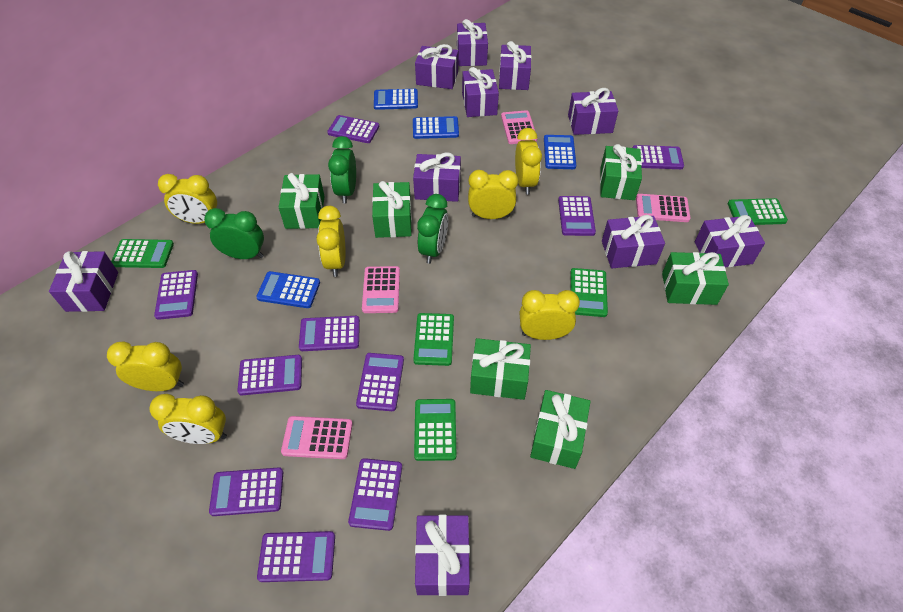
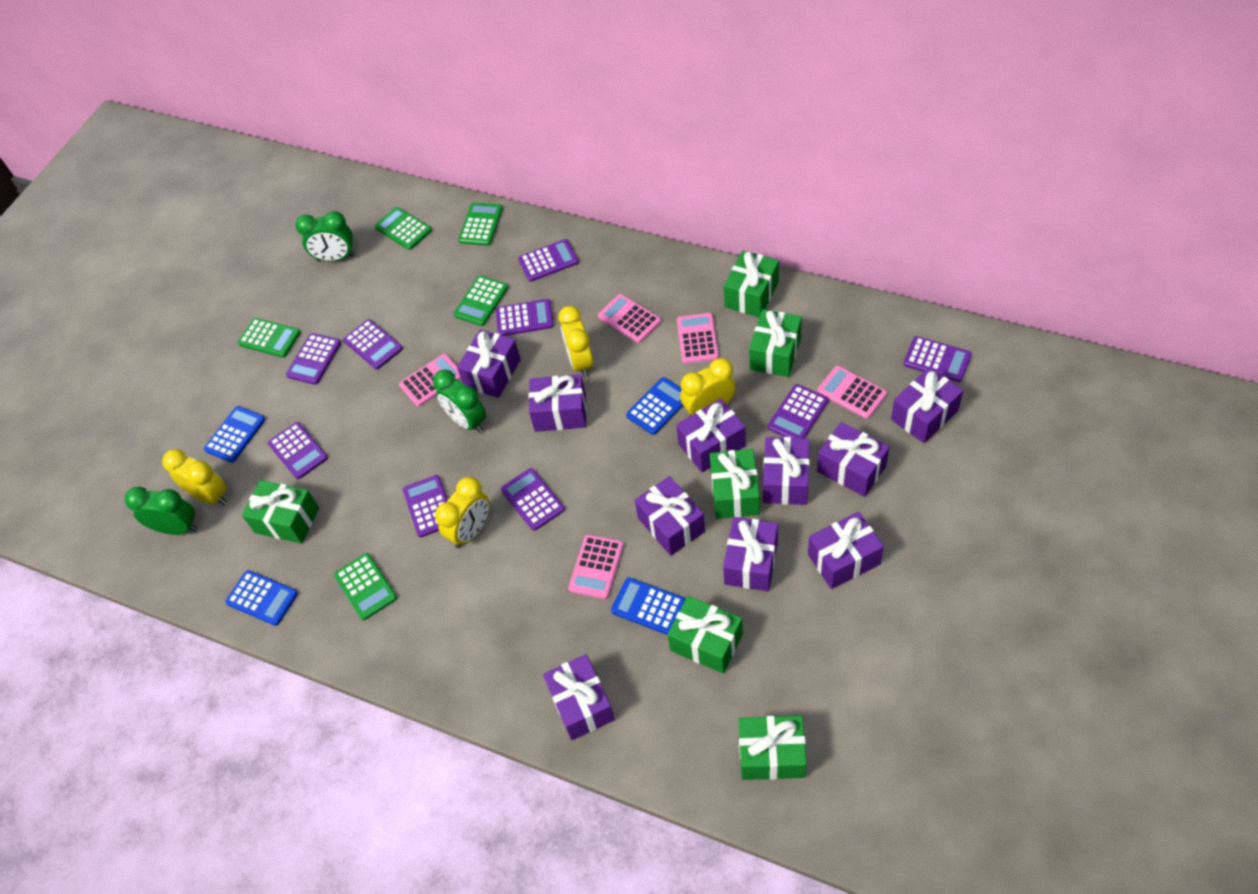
pink calculator: [281,416,353,459] [362,266,400,313] [501,110,537,144] [636,194,690,222] = 4 -> [399,354,461,407] [568,534,624,599] [598,294,661,343] [677,313,719,364] [817,366,887,419] = 5
purple calculator: [154,270,198,320] [209,467,283,516] [237,355,302,395] [257,531,335,582] [299,316,360,351] [327,115,379,143] [348,458,402,531] [356,353,404,411] [558,196,596,236] [633,145,684,169] = 10 -> [268,422,328,479] [286,333,341,385] [343,319,403,369] [403,475,448,537] [496,299,554,336] [501,468,565,531] [518,239,579,282] [768,384,828,438] [904,336,972,382] = 9
yellow clock: [107,341,184,391] [149,394,227,444] [158,174,217,224] [316,206,345,277] [468,170,518,219] [515,128,542,195] [520,290,580,340] = 7 -> [162,449,227,505] [435,477,490,548] [558,306,594,378] [680,358,736,416] = 4

